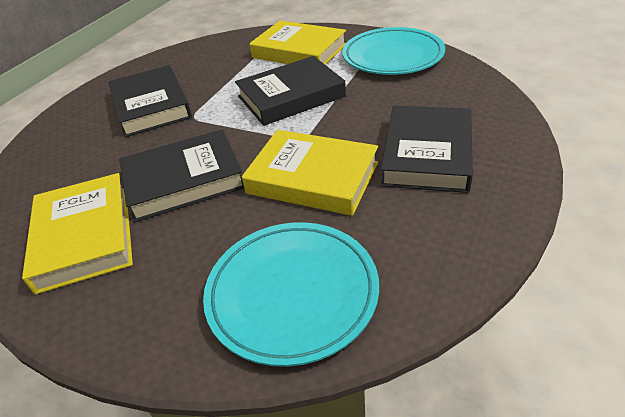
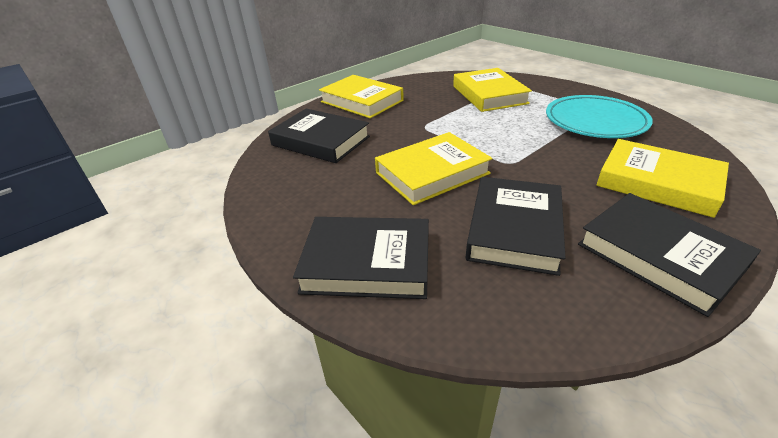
turquoise plate: [203,222,379,367] [342,27,445,75] = 2 -> [546,95,653,138] = 1
yellow book: [22,173,133,294] [242,130,378,216] [249,21,346,65] = 3 -> [319,75,404,118] [375,132,493,205] [453,68,532,112] [596,139,729,218] = 4

